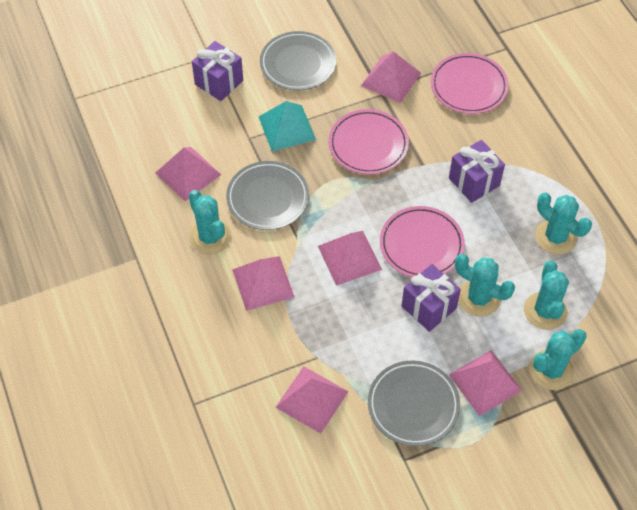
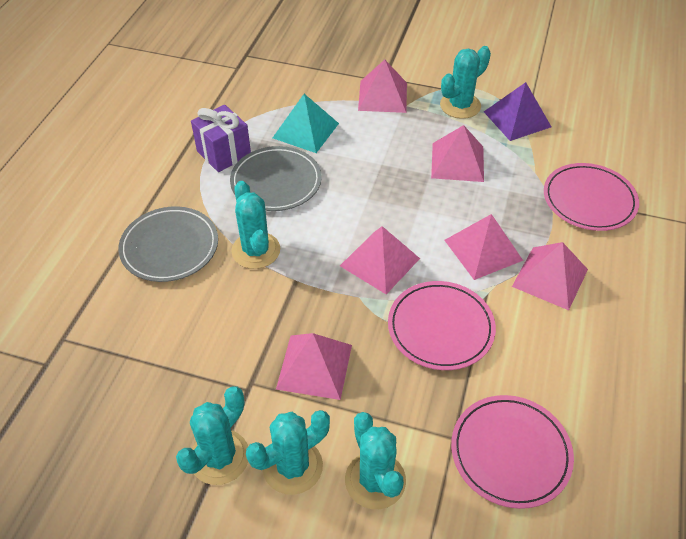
grey plate: [226,161,309,230] [260,31,336,91] [368,361,460,446] = 3 -> [118,206,218,282] [230,146,322,211] = 2
purple gift: [192,41,243,101] [402,264,461,332] [449,140,505,203] = 3 -> [191,105,251,172] = 1
purple pyramid: none = 0 -> [484,82,551,141] = 1

